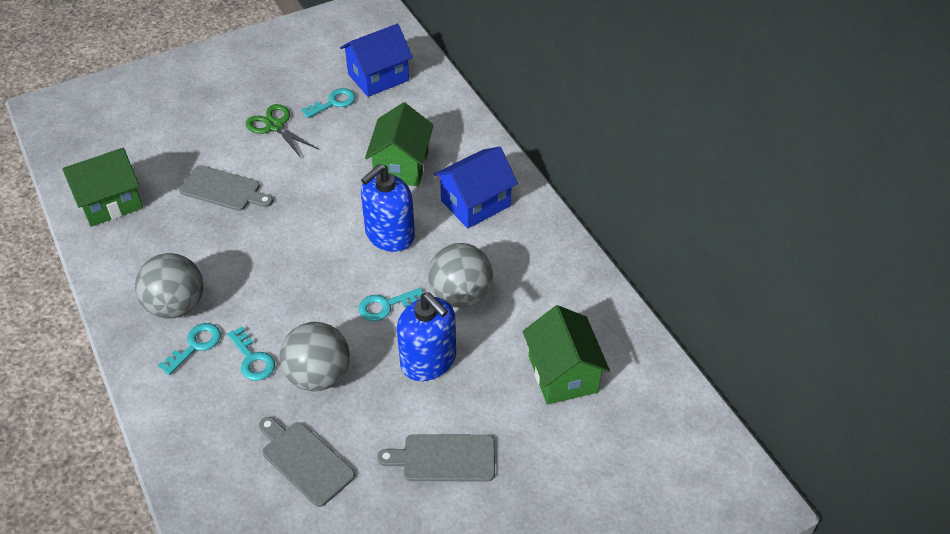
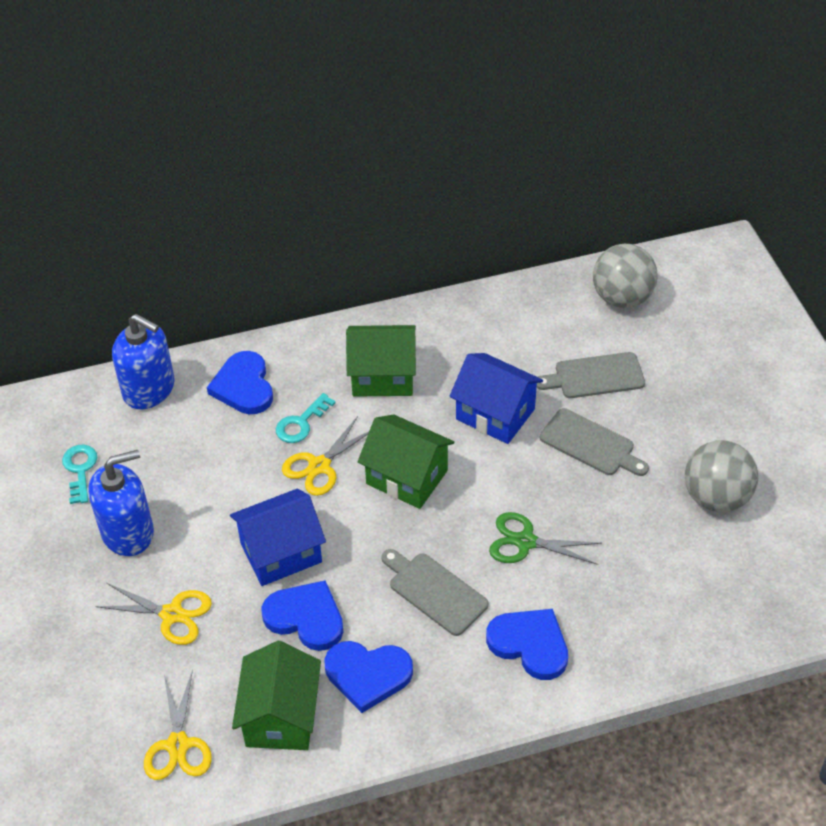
blue heart: none = 0 -> [207,351,273,414] [261,580,343,651] [324,641,413,713] [486,609,568,680] = 4
grey ball: [135,253,203,319] [280,322,350,391] [428,243,493,308] = 3 -> [593,244,658,308] [685,440,758,512] = 2
turquoise key: [158,323,221,375] [227,326,275,381] [301,88,356,118] [358,288,423,321] = 4 -> [62,445,97,504] [276,393,336,443] = 2
yellow scissors: none = 0 -> [95,583,212,645] [144,670,212,780] [282,416,369,496] = 3

